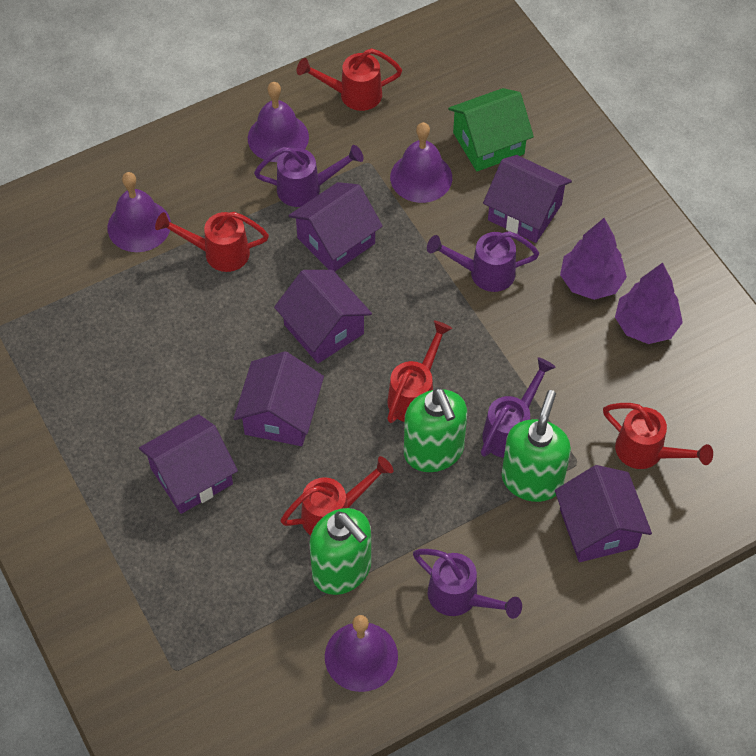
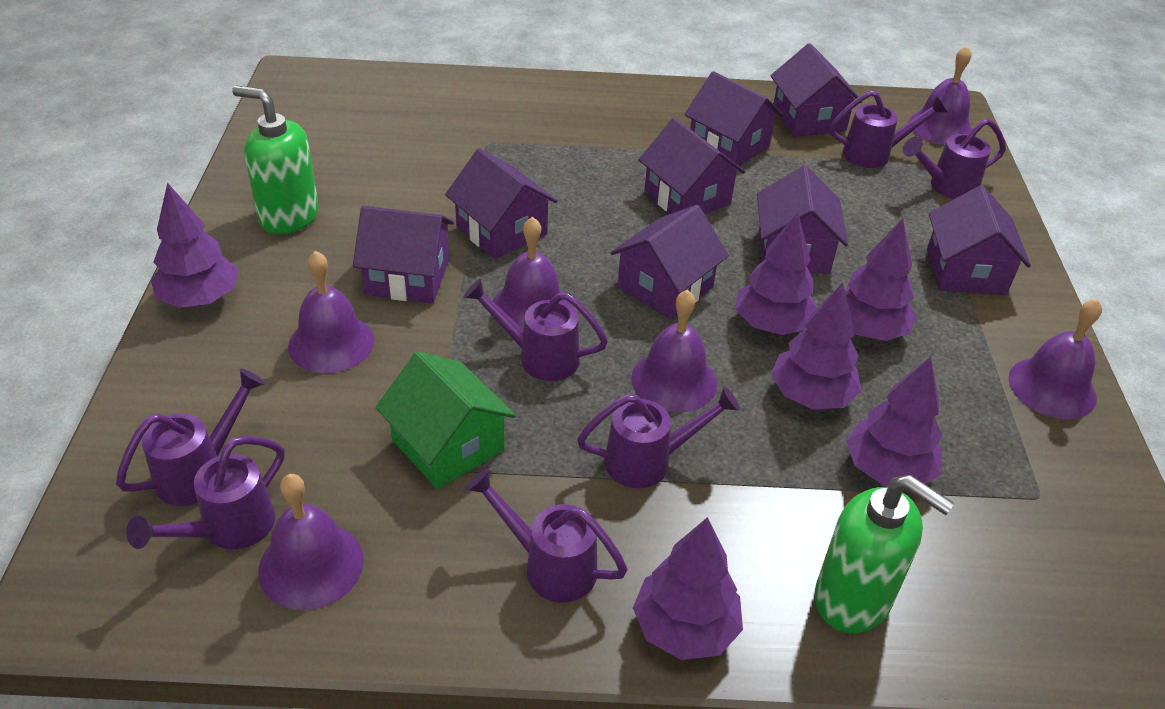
green soap dispenser: [309,508,371,595] [404,387,467,472] [502,390,571,502] = 3 -> [232,86,319,235] [815,475,954,634] = 2
purple bell: [107,172,171,252] [248,82,309,162] [325,615,398,692] [390,122,452,203] = 4 -> [258,474,364,610] [288,251,374,373] [493,217,572,330] [631,290,717,412] [909,46,973,145] [1009,299,1102,419] = 6
purple house: [139,414,238,514] [234,351,324,446] [274,270,372,363] [288,182,383,272] [483,155,572,243] [555,465,652,562] = 6 -> [353,206,454,303] [445,148,557,259] [610,205,729,320] [639,118,745,214] [684,71,783,169] [757,165,848,274] [771,43,862,137] [927,185,1031,295] = 8
purple tree: [560,218,627,300] [615,263,683,344] = 2 -> [151,182,238,308] [633,517,743,660] [736,212,817,335] [771,282,861,410] [845,218,917,341] [846,357,942,486] = 6
purple watering can: [254,145,364,207] [413,549,522,619] [427,231,539,292] [481,357,556,458] = 4 -> [116,369,266,506] [126,436,285,549] [463,279,608,381] [465,468,628,602] [577,386,740,488] [829,90,948,168] [903,118,1006,199] = 7
red watering can: [155,212,269,272] [280,456,393,536] [297,48,402,111] [387,321,452,423] [603,403,713,469] = 5 -> none = 0

